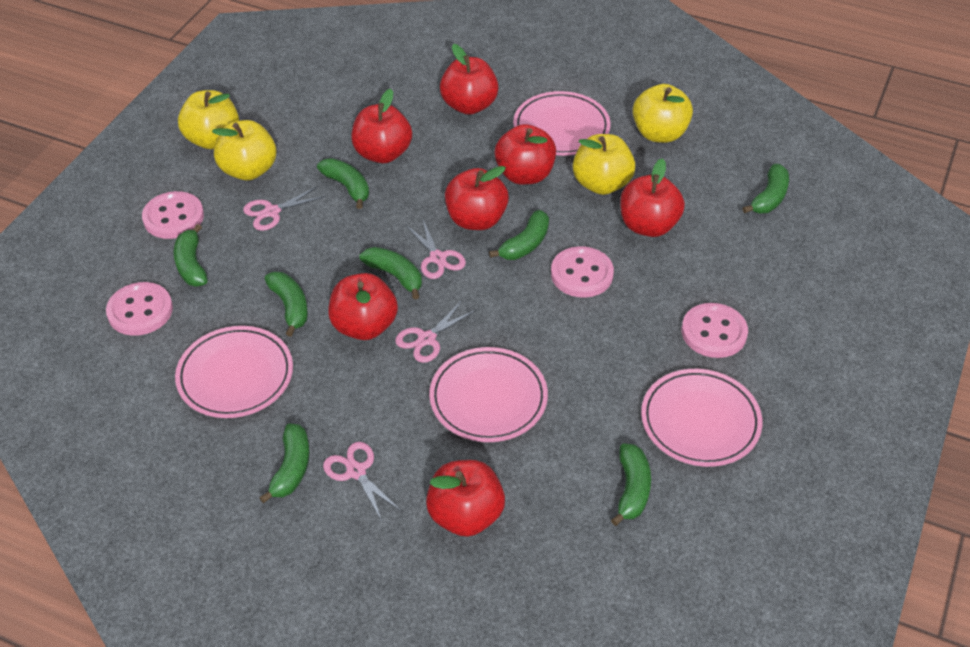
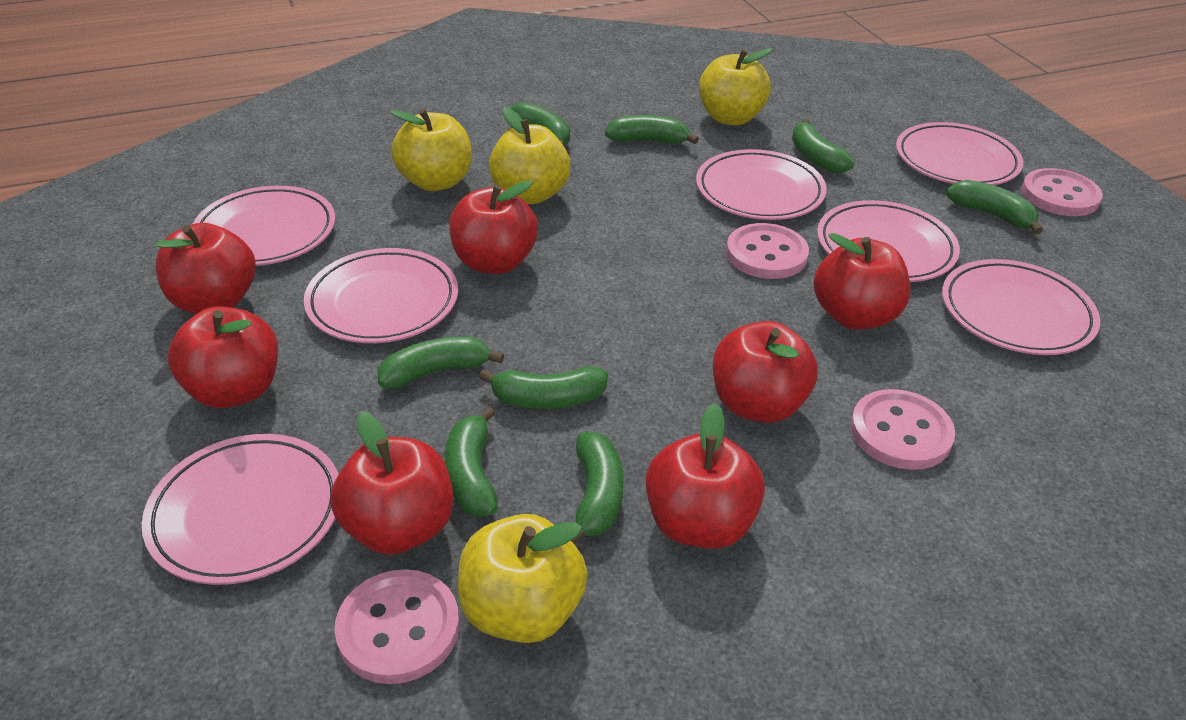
pink plate: [175,326,293,418] [429,347,548,442] [513,91,611,156] [641,369,763,467] = 4 -> [142,434,338,585] [193,186,335,266] [304,248,458,343] [696,149,827,220] [817,200,960,282] [896,122,1023,185] [942,259,1100,355] = 7
pink scissors: [243,186,326,231] [323,442,401,521] [395,301,476,363] [406,218,466,279] = 4 -> none = 0

